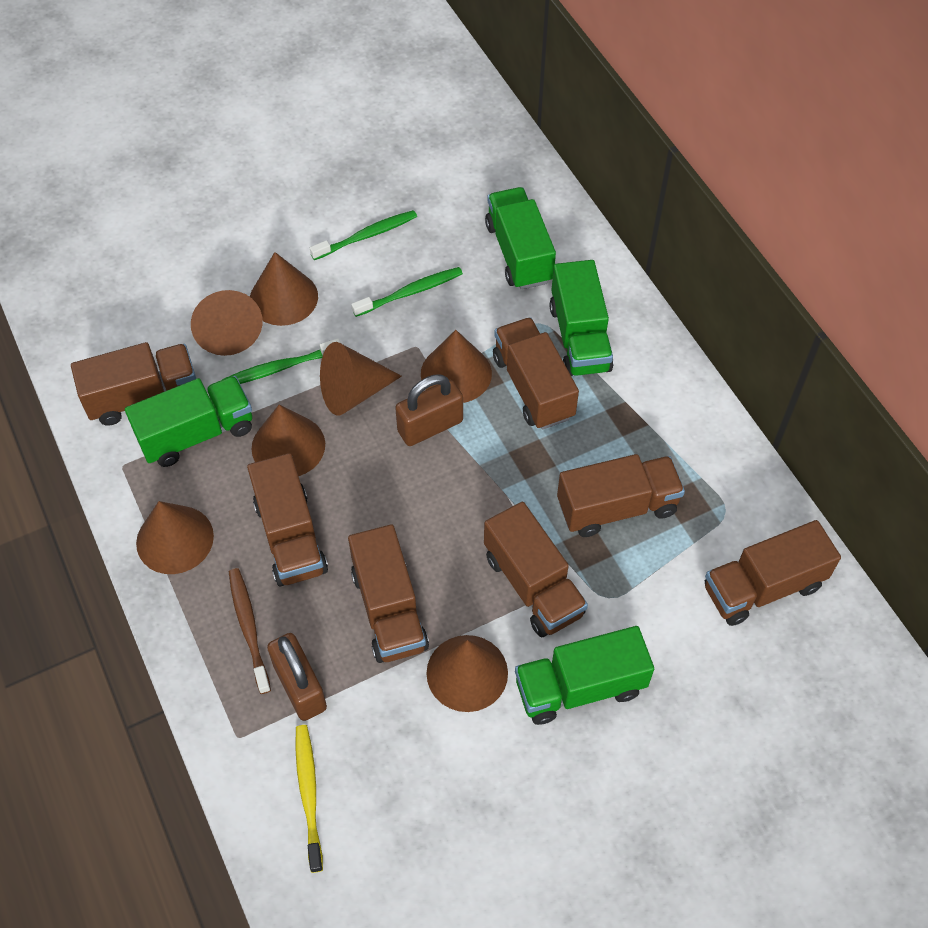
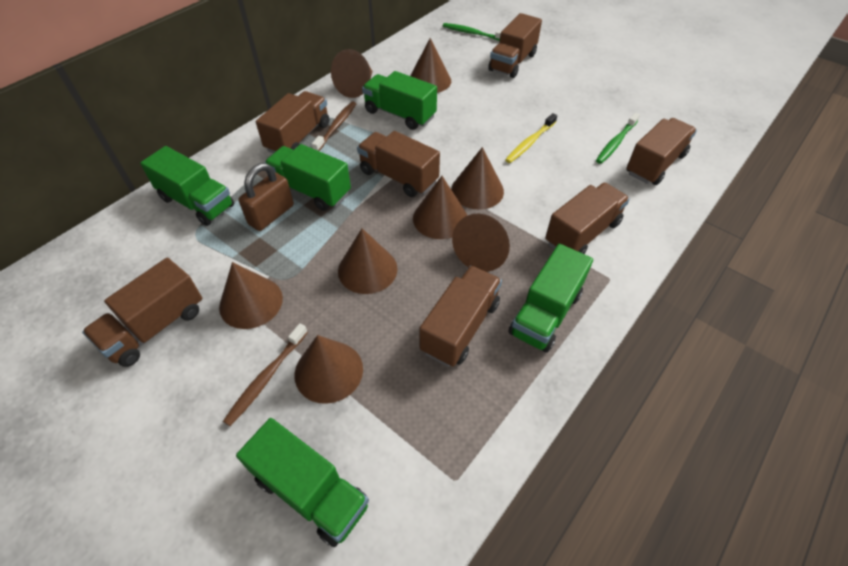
brown cone: [136,501,214,574] [191,290,263,356] [250,252,318,326] [251,405,325,476] [320,342,402,415] [421,330,492,403] [426,635,508,712] = 7 -> [219,262,283,329] [295,335,363,404] [331,49,372,98] [338,228,398,294] [410,38,451,93] [413,176,467,239] [451,147,504,210] [452,213,510,272] = 8
brown padlock: [267,633,327,721] [395,375,463,446] = 2 -> [238,163,294,231] = 1
brown toothbrush: [229,568,271,694] = 1 -> [223,323,308,426] [312,102,356,151] = 2
green toothbrush: [222,338,341,384] [310,210,417,260] [351,267,463,317] = 3 -> [443,23,502,41] [596,113,640,164] = 2
green truck: [125,376,252,467] [485,187,556,290] [515,626,654,725] [550,260,613,376] = 4 -> [140,146,234,226] [236,418,369,547] [264,144,351,211] [362,71,437,130] [508,244,593,353] = 5

